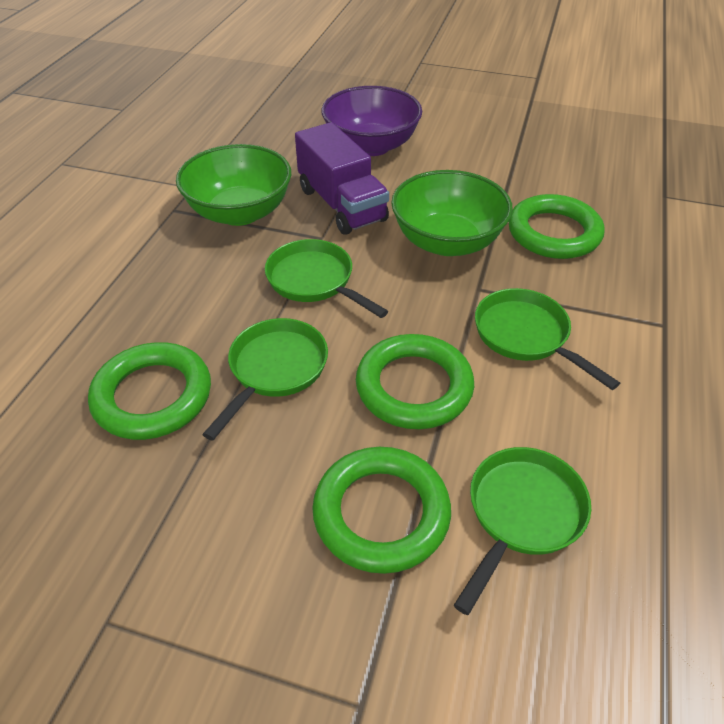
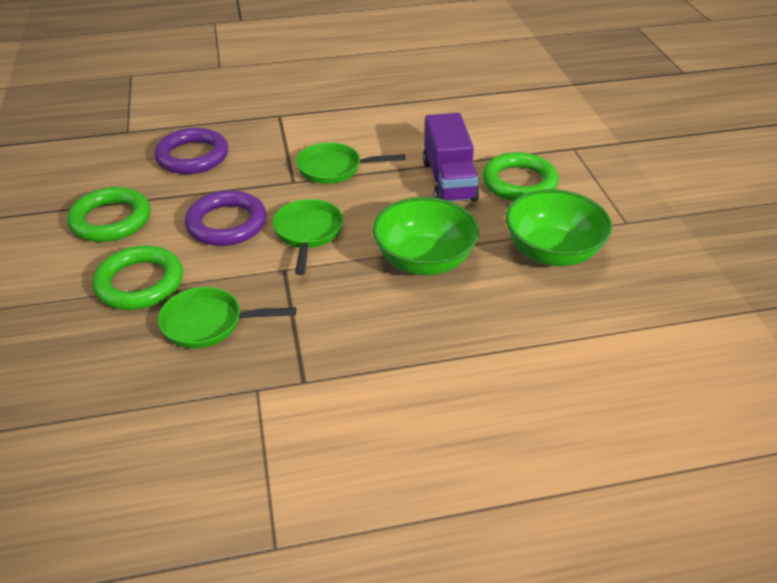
green pan: [202,318,328,441] [265,239,389,318] [454,447,591,615] [475,288,620,390] = 4 -> [158,287,296,349] [273,199,343,275] [296,142,405,184] = 3
green ring: [88,342,211,440] [312,447,451,574] [356,334,474,429] [509,194,604,259] = 4 -> [67,187,151,242] [92,245,183,310] [482,152,559,201] = 3
purple bowl: [322,86,422,156] = 1 -> none = 0
purple ring: none = 0 -> [154,128,228,174] [185,190,267,246] = 2

